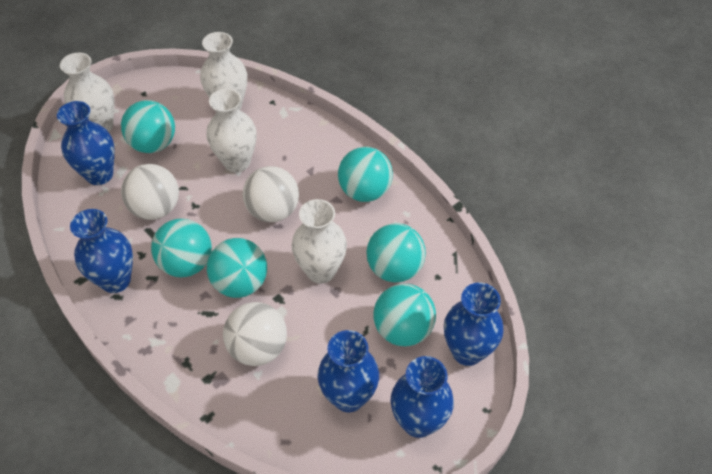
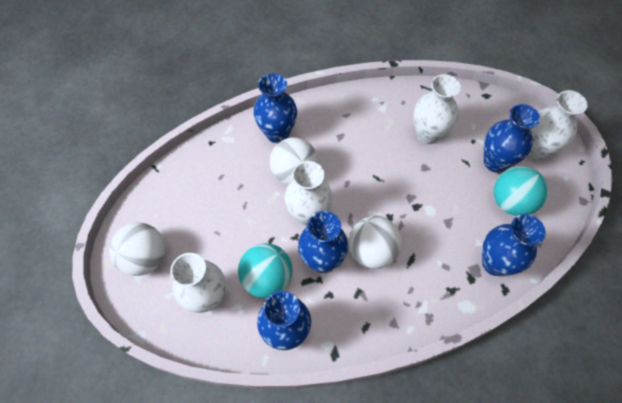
turquoise ball: [121,100,175,153] [151,219,212,277] [207,238,267,298] [338,147,393,202] [366,223,426,283] [374,284,436,346] = 6 -> [238,243,293,298] [494,166,548,216] = 2

